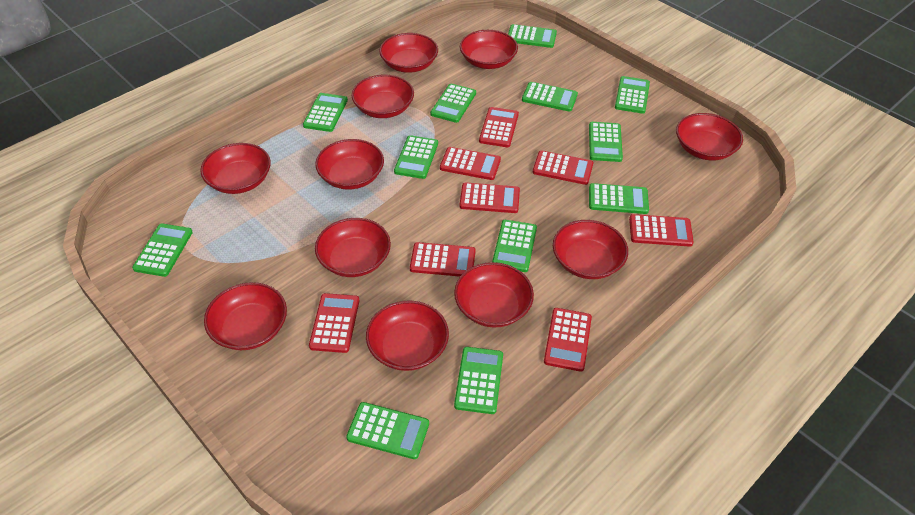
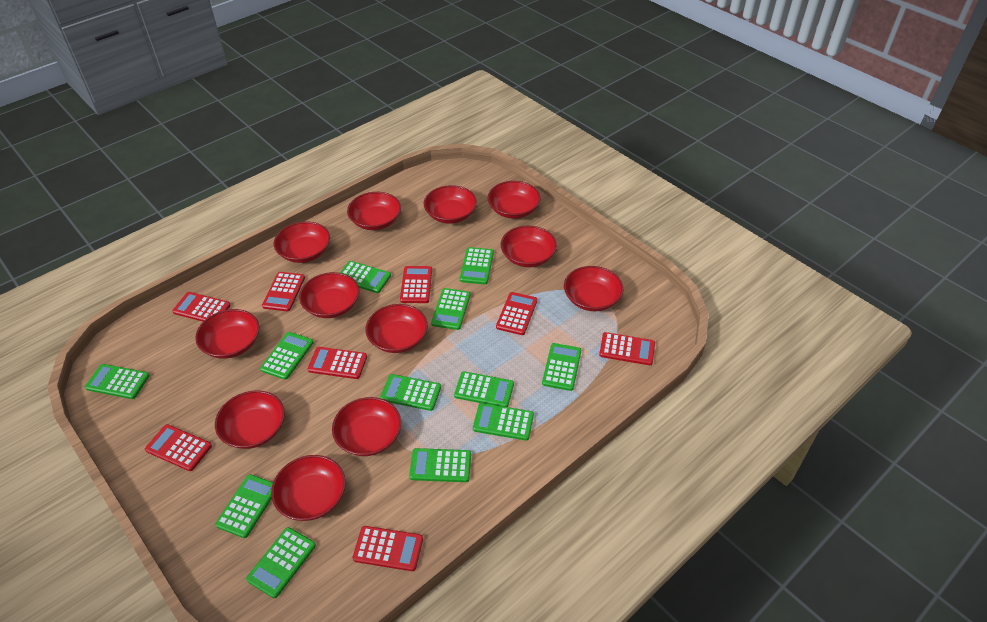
red bowl: [200,143,271,194] [204,282,287,350] [315,139,384,190] [315,218,391,277] [352,75,414,118] [366,300,449,371] [379,33,438,73] [454,262,534,328] [460,30,518,69] [553,220,628,279] [676,113,743,160] = 11 -> [195,309,259,359] [215,390,285,449] [271,455,346,521] [274,222,330,263] [299,272,359,318] [332,397,401,456] [347,192,401,230] [365,304,428,353] [424,185,477,224] [487,181,541,219] [501,226,557,267] [564,266,623,311] = 12

